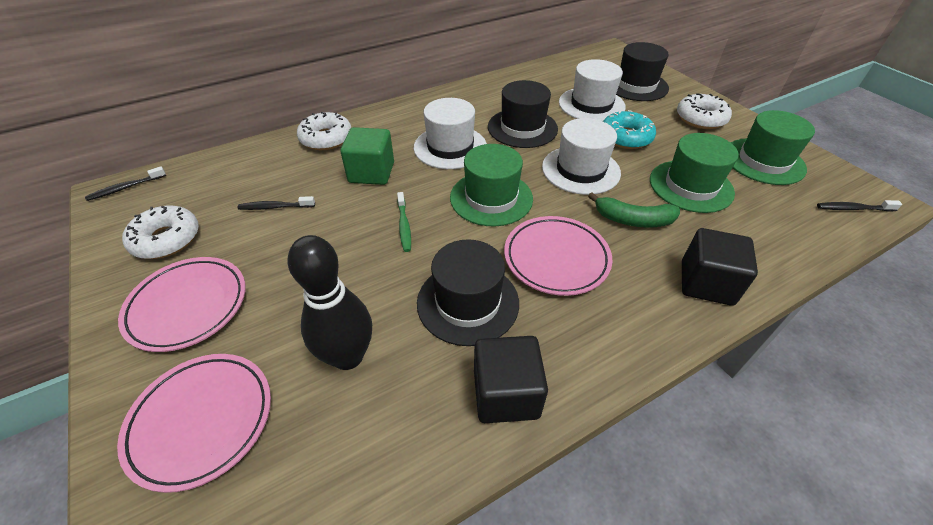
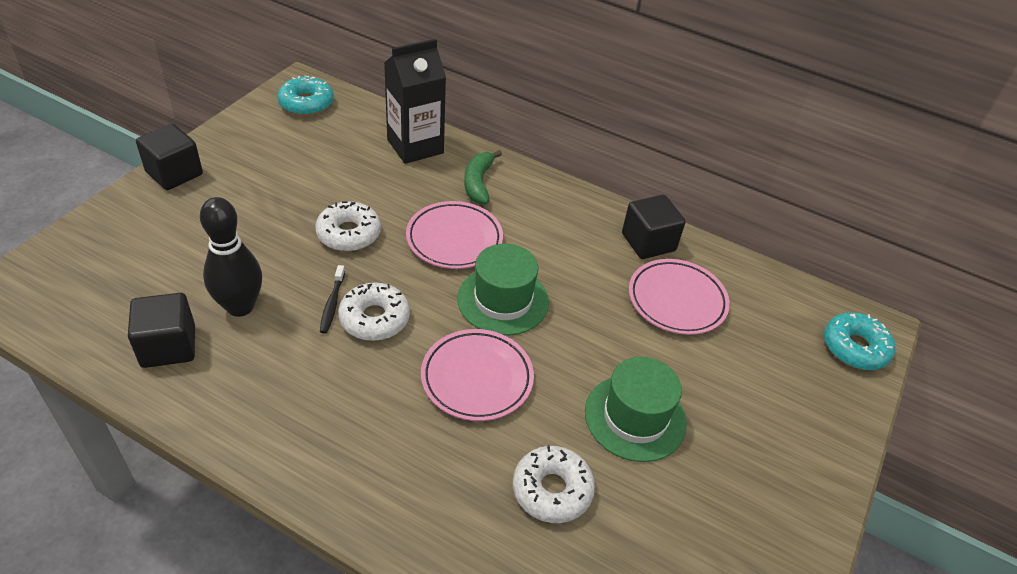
black carton: none = 0 -> [384,39,446,164] = 1
black cube: [474,336,548,423] [682,228,758,306] = 2 -> [128,293,195,368] [136,124,203,190] [622,195,686,259] = 3
black hat: [417,239,519,346] [488,80,558,148] [616,42,669,101] = 3 -> none = 0
black toothbrush: [85,166,166,201] [237,196,315,210] [817,200,902,212] = 3 -> [320,265,345,334] = 1
green cube: [341,127,394,185] = 1 -> none = 0
green hat: [450,144,533,226] [650,133,739,213] [731,110,815,185] = 3 -> [457,244,549,336] [585,357,687,462] = 2
green toothbrush: [397,192,411,252] = 1 -> none = 0
turquoise donut: [603,110,656,149] = 1 -> [278,76,334,116] [824,312,896,370] = 2
white hat: [414,98,487,169] [542,118,621,195] [559,59,626,121] = 3 -> none = 0

